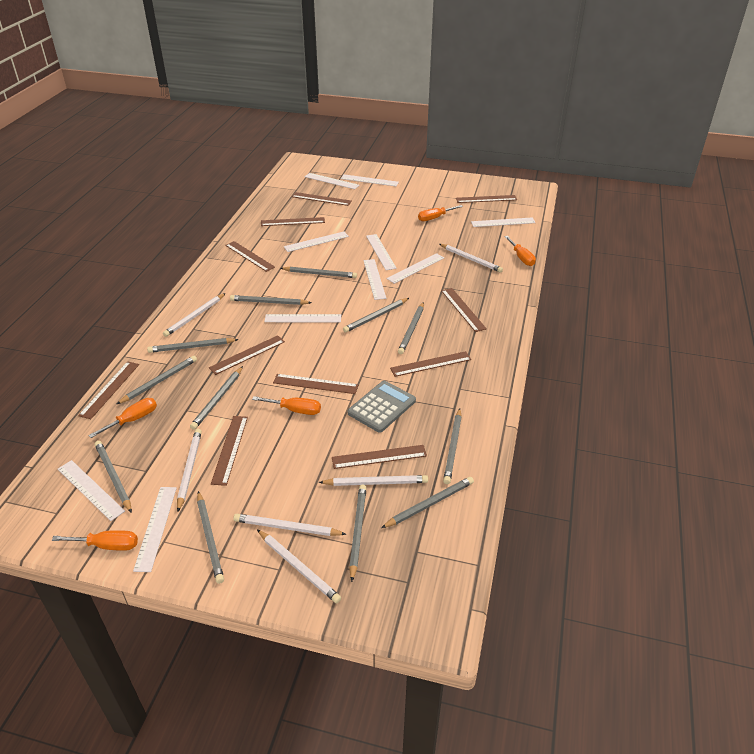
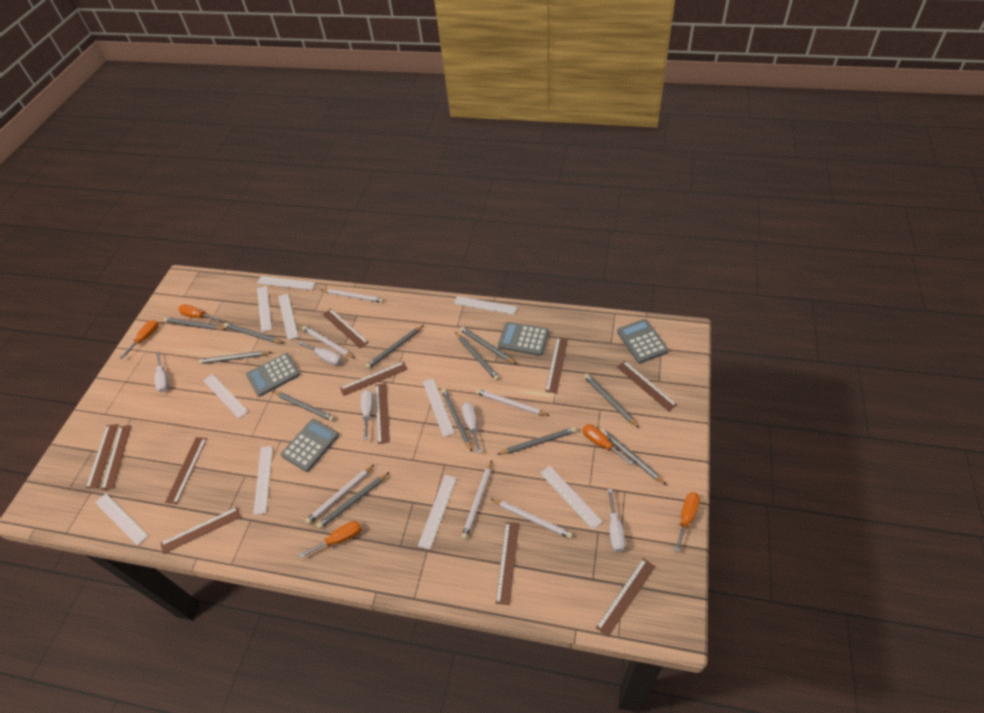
grey calculator: [348,381,416,433] = 1 -> [246,353,300,397] [281,419,339,472] [498,322,549,356] [617,319,668,363] = 4
white screwdriver: none = 0 -> [154,351,169,392] [298,341,342,365] [361,390,373,440] [462,402,481,453] [608,489,625,552] = 5

